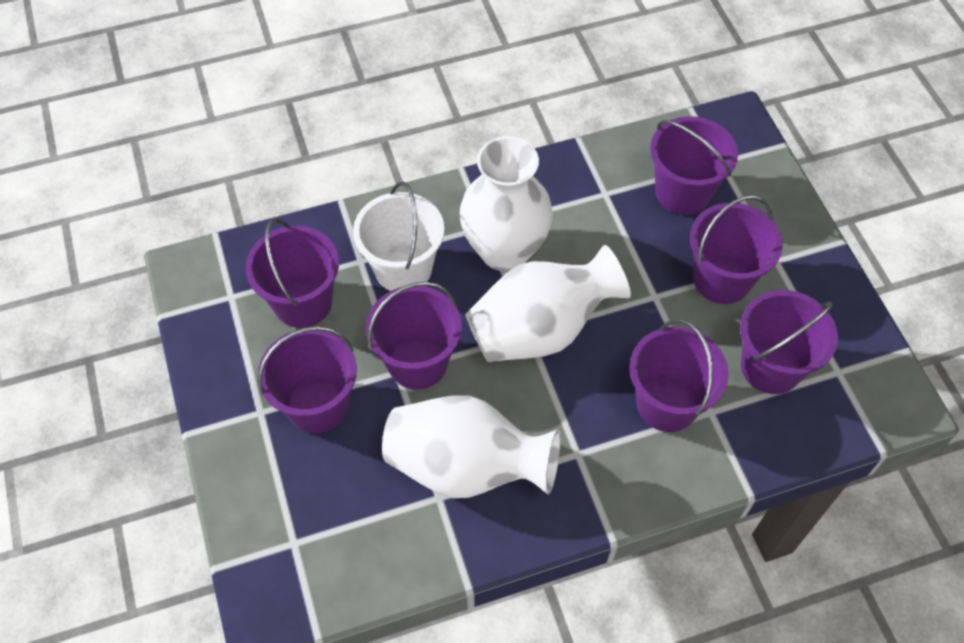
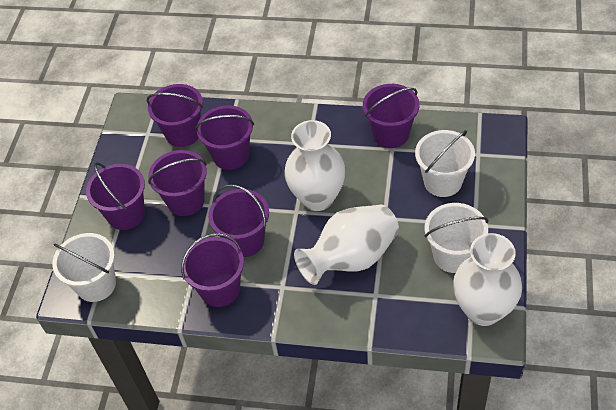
white bucket: [353,182,444,291] = 1 -> [52,233,116,302] [415,130,475,197] [425,203,488,273] = 3

